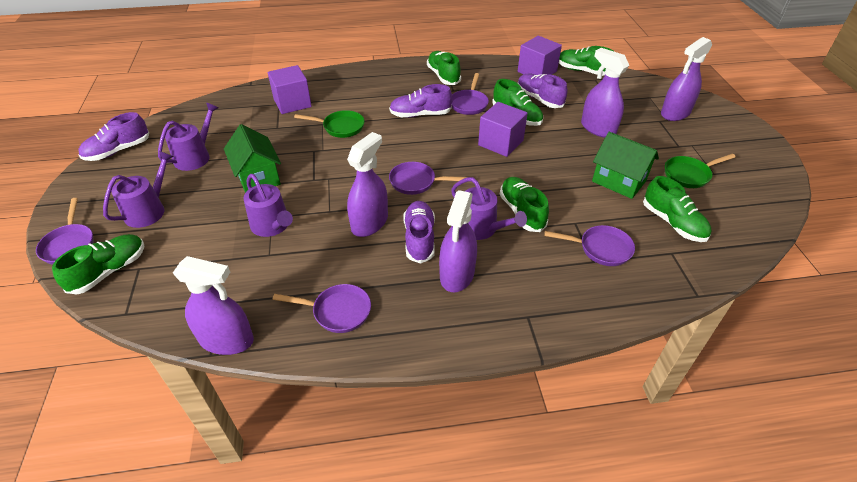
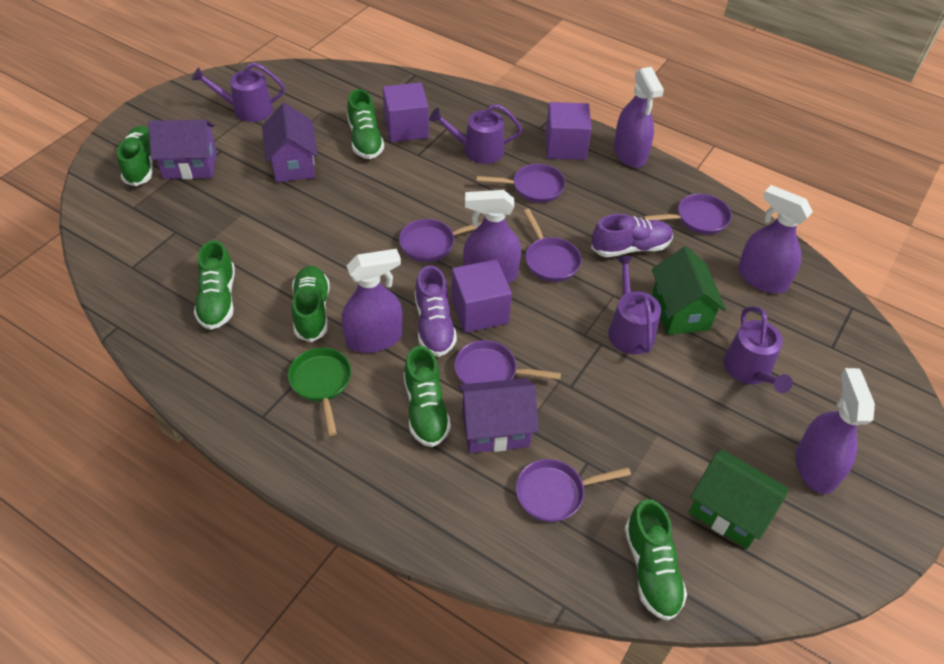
green pan: [294,110,365,138] [665,154,736,188] = 2 -> [288,348,352,436] = 1
purple house: none = 0 -> [148,120,217,179] [262,103,318,182] [459,378,539,453] = 3
purple pan: [36,198,94,265] [273,284,371,333] [389,162,467,195] [452,73,489,115] [544,225,635,266] = 5 -> [399,219,482,262] [454,340,561,384] [476,164,565,203] [516,459,631,522] [524,209,582,282] [643,194,732,235] = 6
purple shoe: [78,112,149,161] [389,84,452,117] [403,201,435,264] [518,74,567,108] = 4 -> [415,265,457,357] [591,214,673,257] = 2

